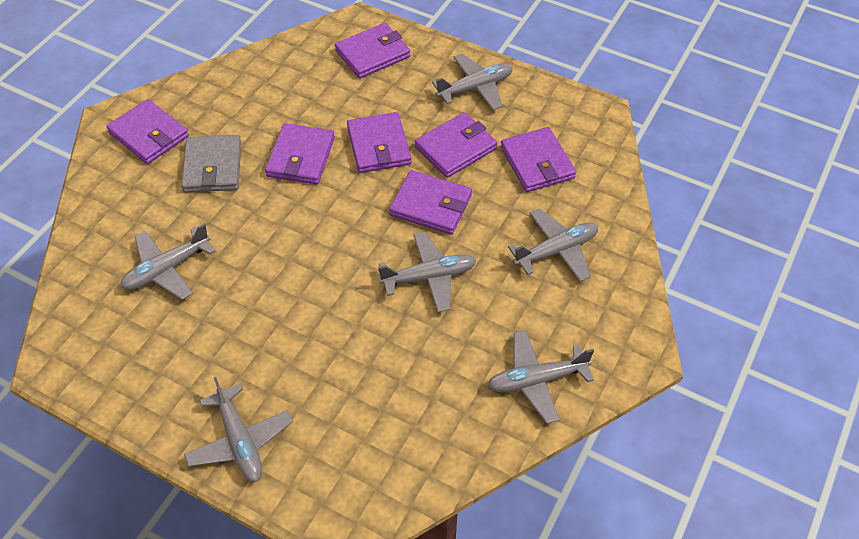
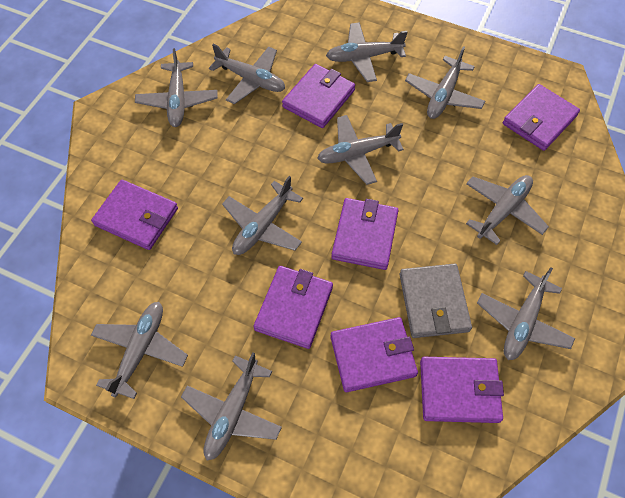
grey plane: [120,223,216,300] [184,377,293,482] [378,232,476,312] [432,53,513,110] [488,330,594,424] [508,208,598,282] = 6 -> [91,302,188,399] [135,48,218,127] [181,352,282,461] [209,44,285,104] [222,176,303,255] [317,115,404,185] [326,22,408,82] [405,46,485,119] [466,175,549,245] [477,267,575,360] = 10

